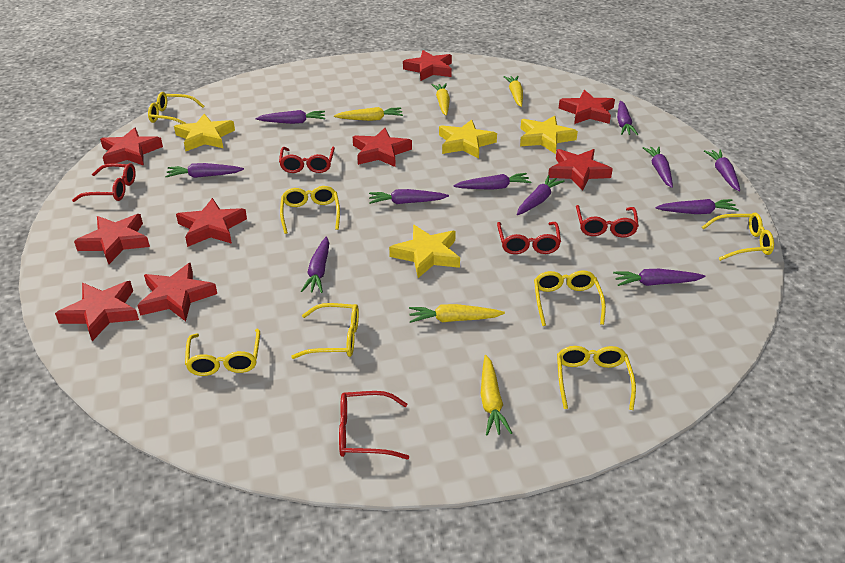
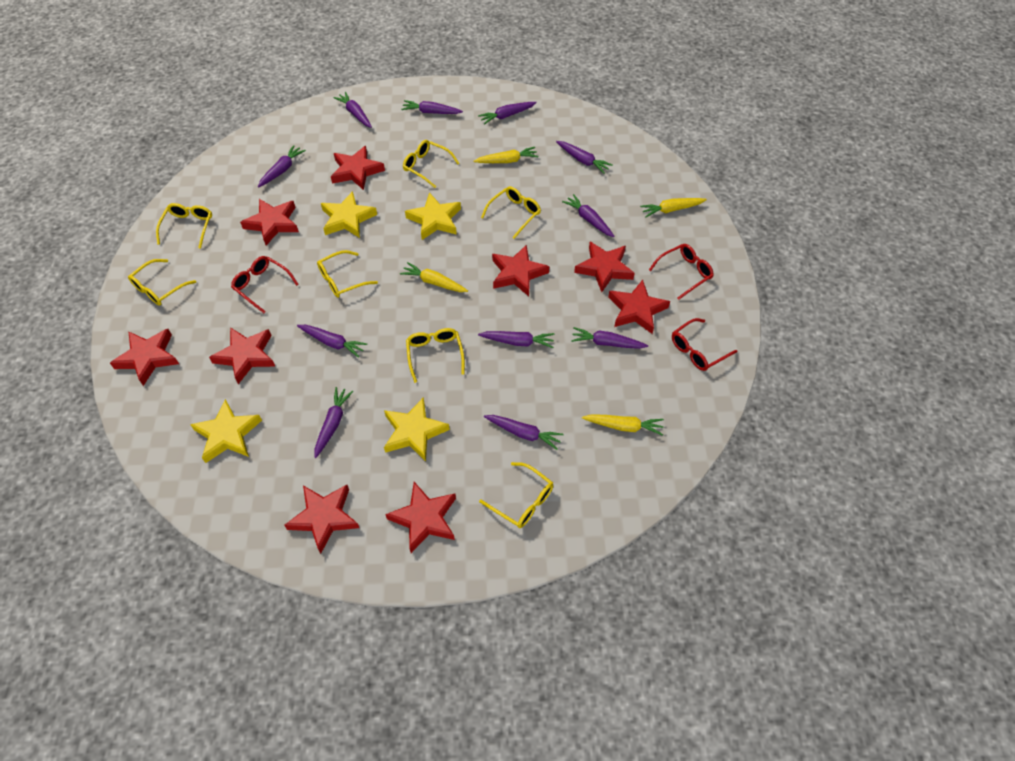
red glasses: [72,163,135,202] [279,147,335,173] [339,391,409,459] [497,222,561,254] [576,205,639,238] = 5 -> [231,256,298,313] [649,244,714,300] [672,318,737,371] = 3
yellow carrot: [334,107,403,121] [409,304,505,323] [432,83,450,116] [481,355,512,435] [504,76,523,107] = 5 -> [400,262,468,292] [473,147,538,163] [582,414,664,436] [640,198,707,217] = 4

